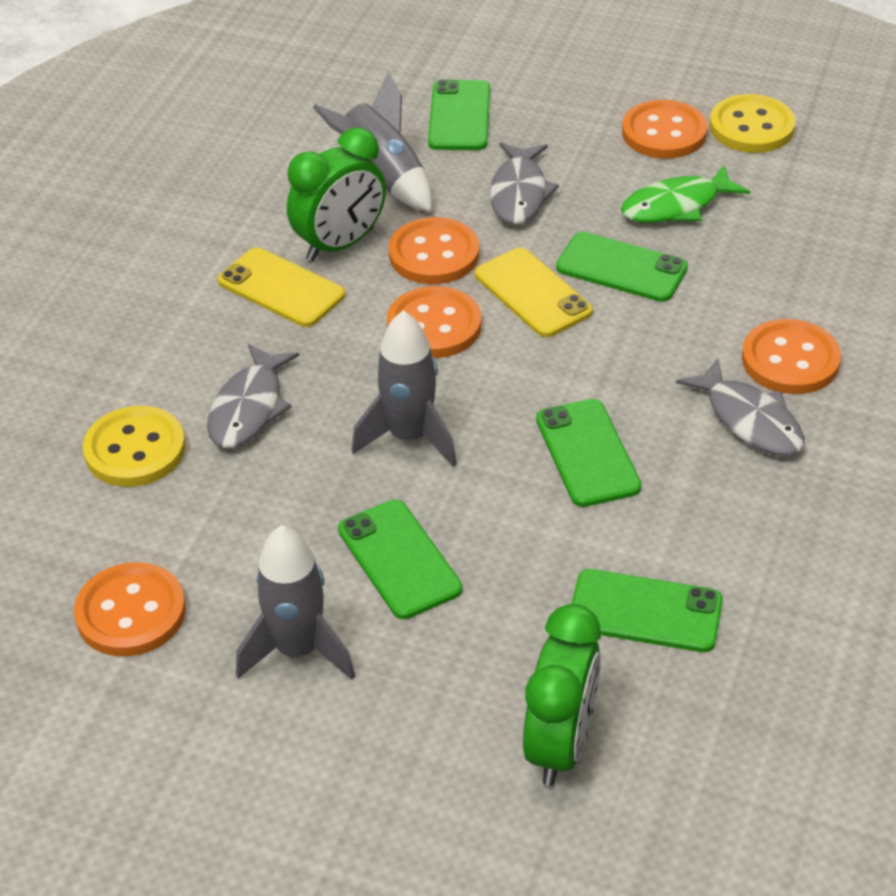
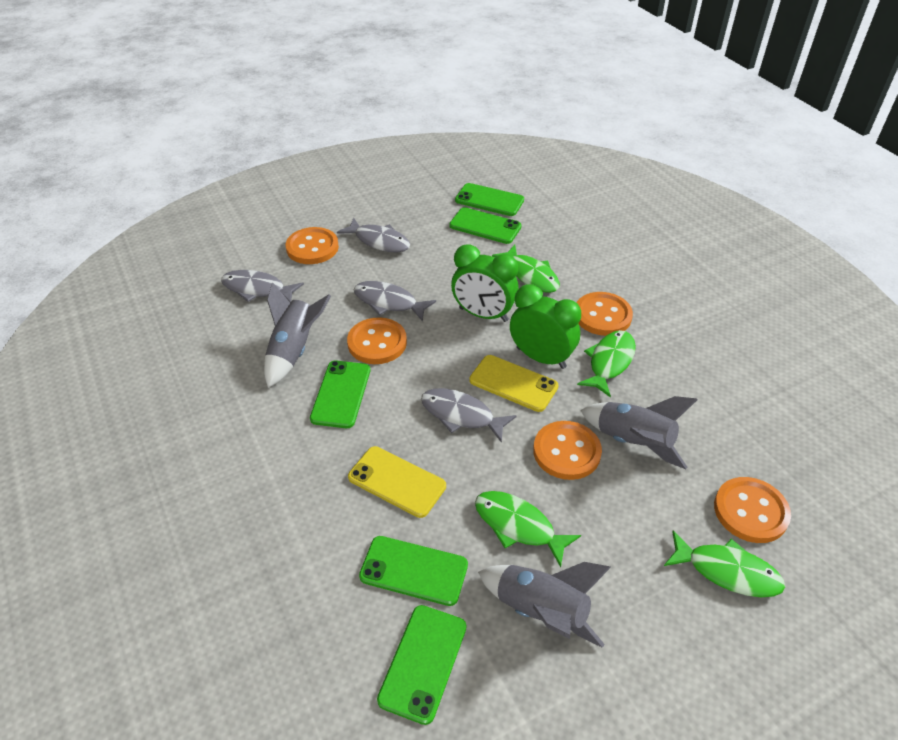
green fish: [621,165,750,223] = 1 -> [475,491,581,567] [492,245,560,293] [577,330,636,398] [664,531,785,597] = 4
grey fish: [207,344,299,448] [490,143,559,225] [676,358,804,456] = 3 -> [221,270,304,303] [337,218,410,253] [354,281,436,322] [421,388,517,443] = 4
yellow button: [83,406,186,487] [709,94,796,153] = 2 -> none = 0

